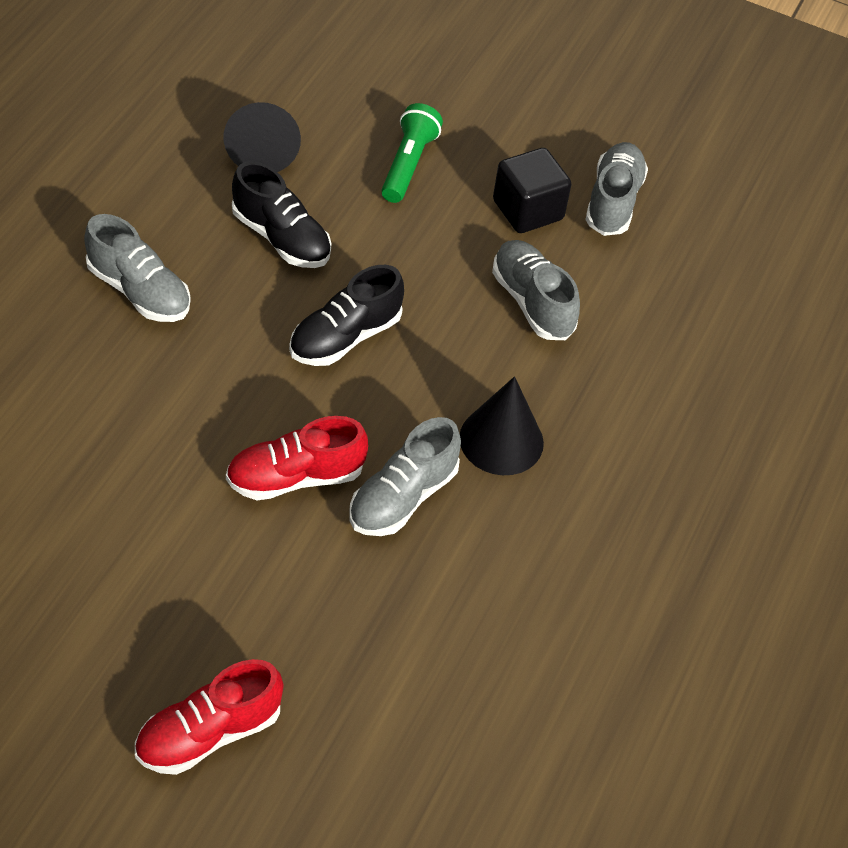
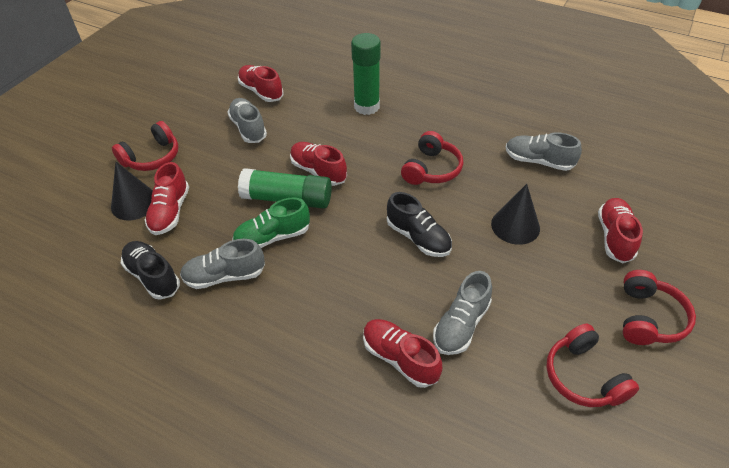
black cube: [493,148,572,233] = 1 -> none = 0
green flashlight: [381,103,443,203] = 1 -> none = 0
green glue stick: none = 0 -> [238,168,332,209] [351,33,381,115] = 2
green shoe: none = 0 -> [232,198,310,248] = 1
red headphones: none = 0 -> [112,121,178,171] [401,131,463,185] [546,324,639,407] [623,270,696,345] = 4
red shoe: [135,659,284,775] [226,416,368,500] = 2 -> [145,162,189,235] [238,65,284,102] [290,142,347,186] [363,319,442,388] [598,198,643,263] = 5

